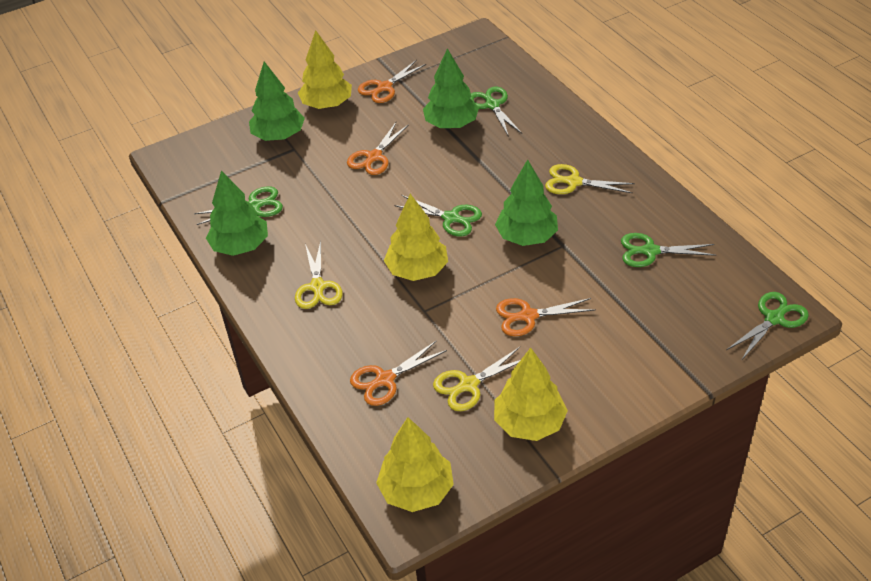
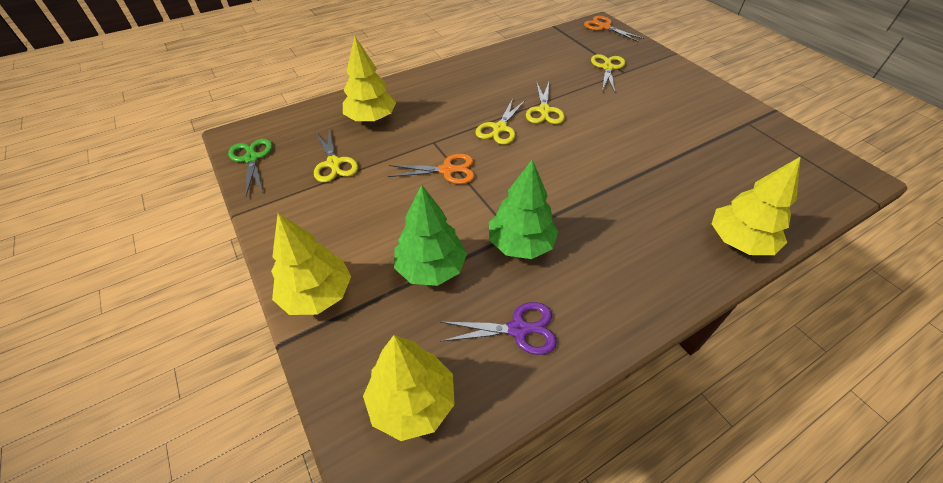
green scissors: [194,186,283,225] [394,195,482,237] [471,87,522,137] [621,233,716,267] [726,292,809,361] = 5 -> [228,139,272,196] = 1
green tree: [206,171,268,256] [249,62,305,141] [423,49,479,128] [495,159,558,246] = 4 -> [394,184,467,286] [489,159,558,259] = 2
orange scissors: [347,122,409,175] [350,340,447,406] [358,60,426,103] [496,298,596,336] = 4 -> [388,154,475,184] [584,16,644,42] = 2
purple scissors: none = 0 -> [440,302,557,355] = 1
yellow scissors: [295,241,343,309] [433,347,520,411] [545,164,635,194] = 3 -> [314,128,358,183] [476,98,525,145] [526,81,565,124] [591,54,625,92] = 4

